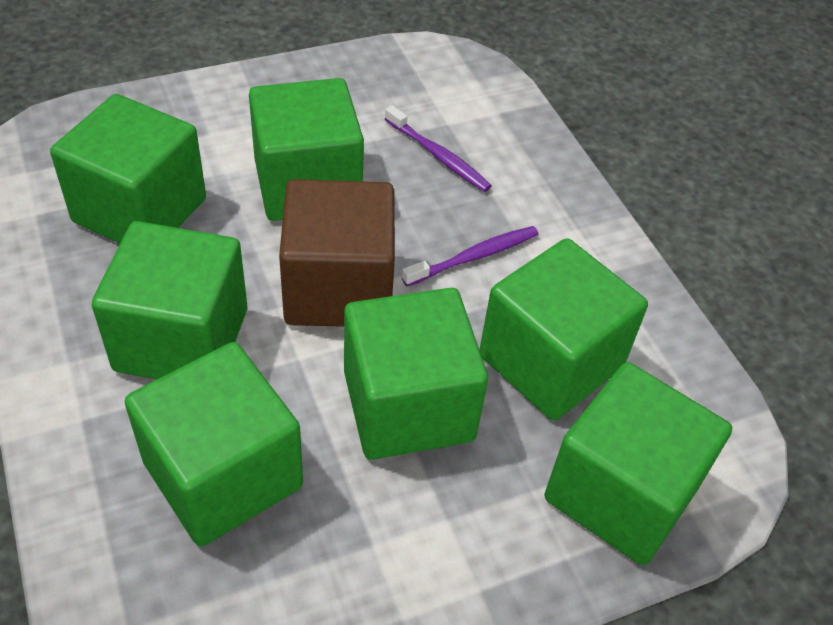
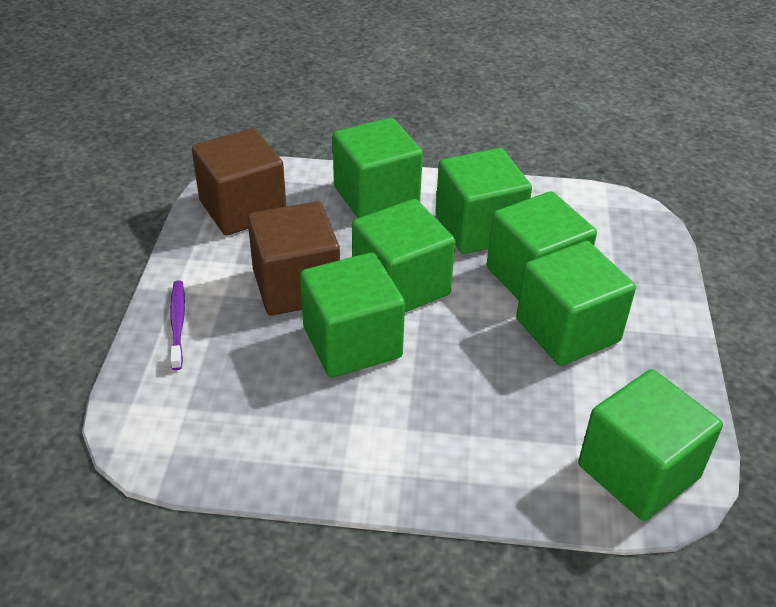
brown cube: [279,179,395,327] = 1 -> [192,128,286,236] [247,201,340,316] = 2
purple toothbrush: [385,105,492,192] [402,226,538,286] = 2 -> [170,280,185,370] = 1

